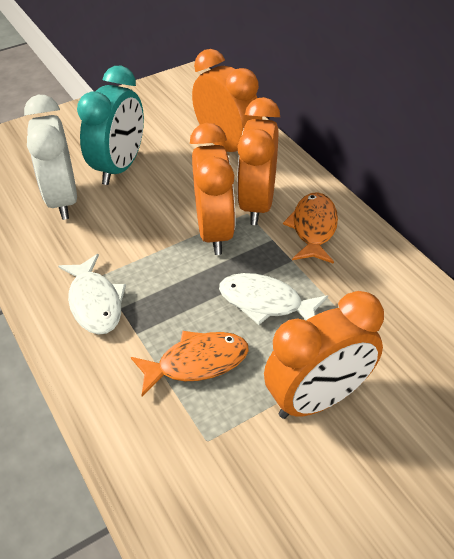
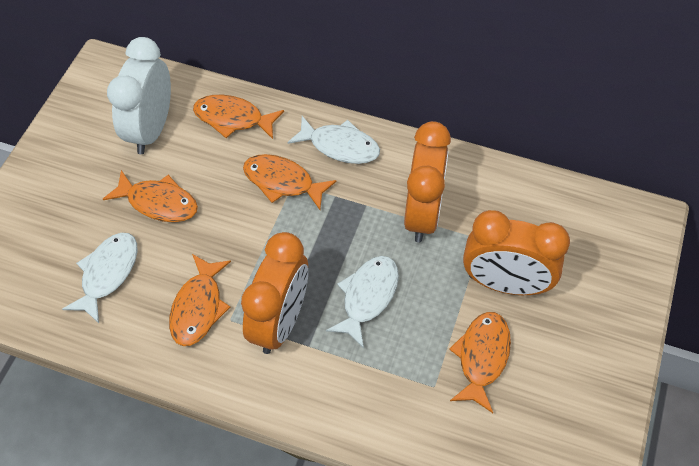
orange clock: [190,123,235,255] [192,49,262,152] [237,97,280,225] [264,291,384,419] = 4 -> [241,232,308,354] [404,121,451,242] [463,210,570,295] = 3
orange fish: [131,331,249,396] [283,192,338,264] = 2 -> [103,170,198,222] [169,254,231,346] [193,95,284,139] [243,154,337,210] [449,312,511,413] = 5
turquoise clock: [77,66,144,185] = 1 -> none = 0
white fish: [58,254,126,335] [219,273,328,325] = 2 -> [62,233,138,323] [287,116,380,164] [326,256,399,348] = 3

